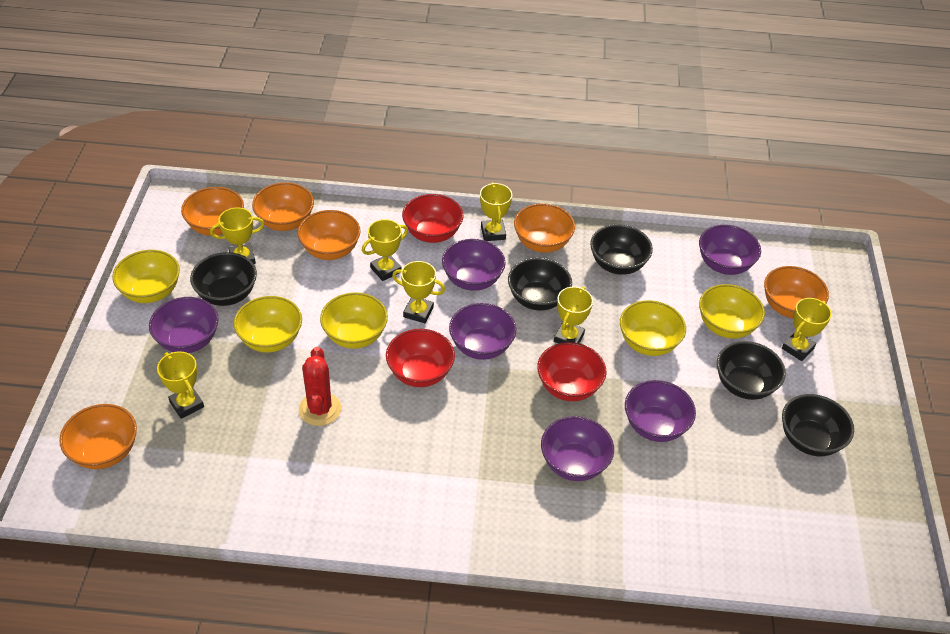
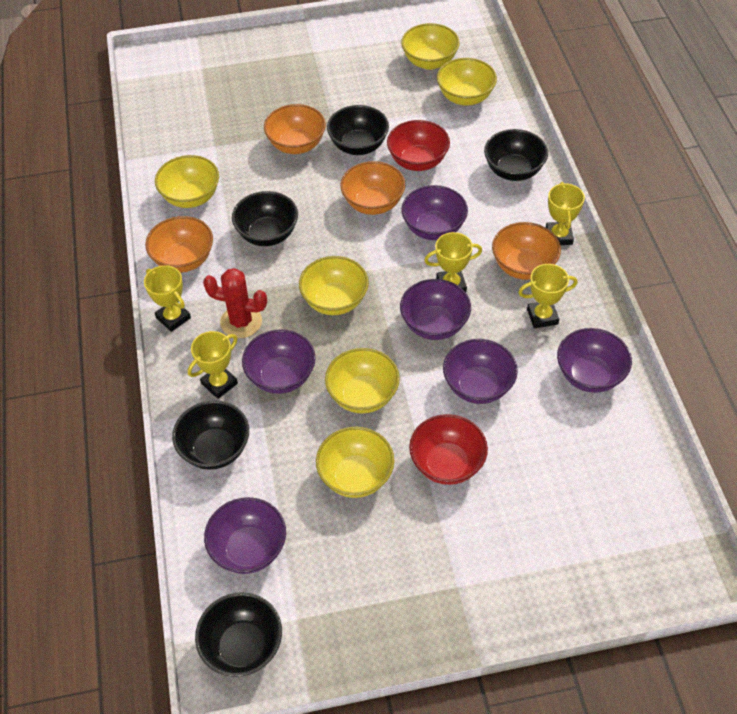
orange bowl: [59,404,137,469] [181,187,244,236] [252,182,314,231] [298,210,361,260] [514,203,575,253] [764,266,829,318] = 6 -> [145,216,213,273] [264,104,326,154] [340,161,405,215] [492,222,561,280] = 4
red bowl: [386,329,455,387] [402,194,464,243] [537,342,607,401] = 3 -> [387,120,450,171] [409,414,488,485] = 2
yellow bowl: [112,250,180,303] [234,296,302,353] [320,292,388,349] [620,300,686,356] [699,284,765,339] = 5 -> [155,155,219,208] [299,256,369,315] [316,427,394,498] [325,348,400,414] [401,23,460,70] [437,58,497,106] = 6
yellow trophy: [157,351,204,419] [210,207,264,264] [362,219,408,281] [392,261,445,323] [480,182,512,241] [554,287,593,344] [782,298,832,361] = 7 -> [144,265,191,332] [188,331,238,399] [424,232,482,292] [518,264,578,328] [546,182,585,245] = 5

